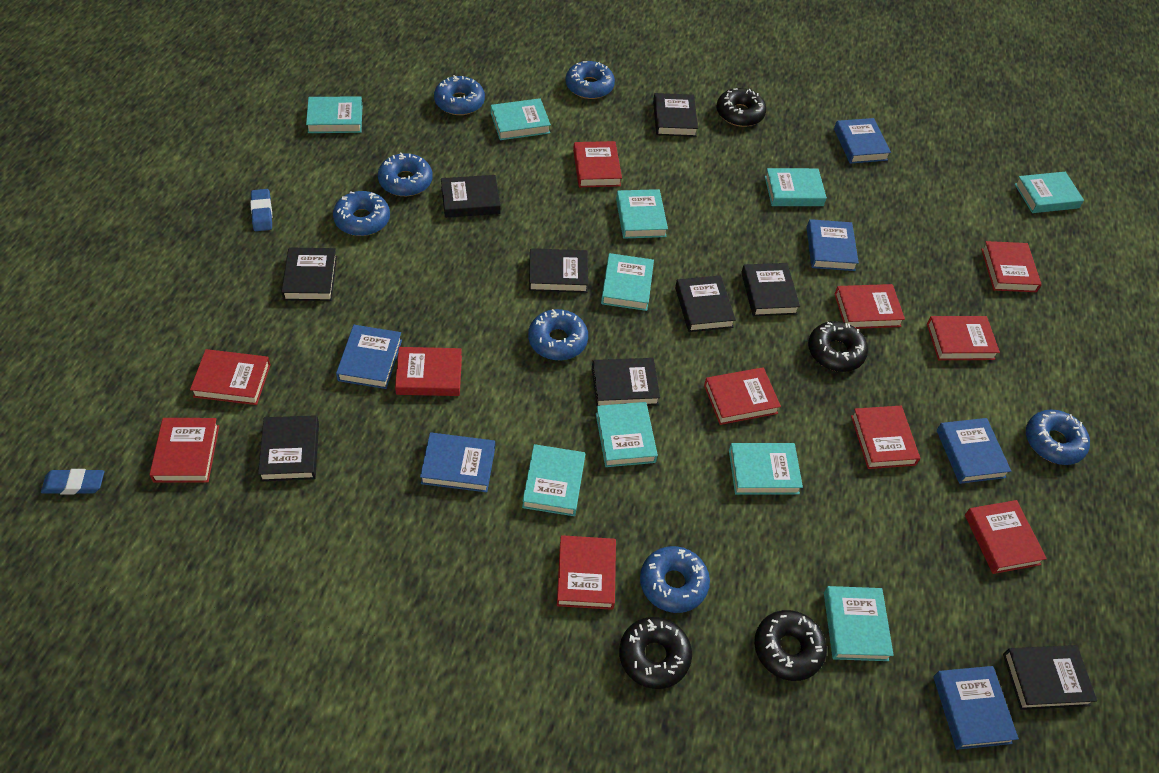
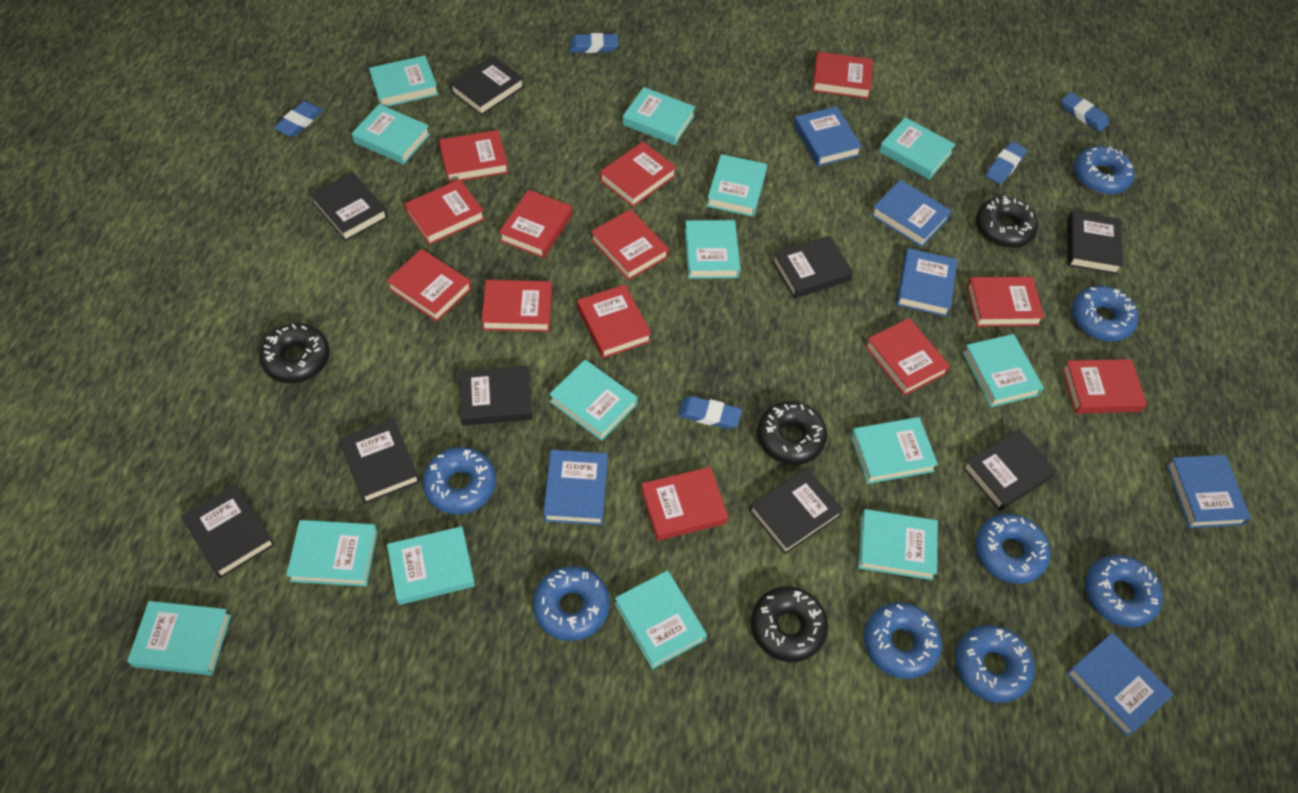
blue donut: [333,191,390,236] [378,152,433,196] [434,75,485,115] [528,309,588,360] [566,61,615,99] [640,546,710,613] [1026,409,1090,465] = 7 -> [423,447,496,514] [533,566,610,641] [864,602,942,679] [955,625,1035,703] [975,514,1050,584] [1072,286,1138,342] [1074,146,1134,195] [1085,555,1163,628] = 8
blue eraser: [41,469,104,495] [250,189,272,231] = 2 -> [274,101,323,137] [569,33,618,53] [678,396,742,429] [985,141,1027,184] [1061,92,1109,132] = 5
red book: [149,418,219,483] [190,349,271,405] [395,347,462,396] [557,535,616,610] [573,141,622,187] [704,367,781,425] [835,284,905,329] [851,406,920,469] [927,316,1000,360] [965,500,1047,574] [981,241,1042,292] = 11 -> [386,249,472,322] [404,179,485,245] [439,130,508,183] [481,280,552,332] [499,189,572,258] [577,284,651,358] [591,209,669,280] [600,141,677,207] [641,467,728,541] [812,52,873,99] [865,318,950,395] [967,277,1045,327] [1062,359,1147,414] = 13
turquoise book: [306,96,362,133] [491,98,551,140] [522,444,585,516] [596,402,658,467] [601,253,654,311] [616,189,668,239] [729,443,803,495] [765,168,827,206] [824,586,894,661] [1015,172,1084,213] = 10 -> [127,601,231,675] [286,520,377,586] [352,104,430,164] [369,56,438,107] [387,526,475,605] [549,359,638,441] [615,570,707,669] [623,87,695,145] [685,220,741,279] [707,154,767,217] [851,417,938,484] [858,509,938,580] [879,117,956,180] [962,334,1044,407] = 14

